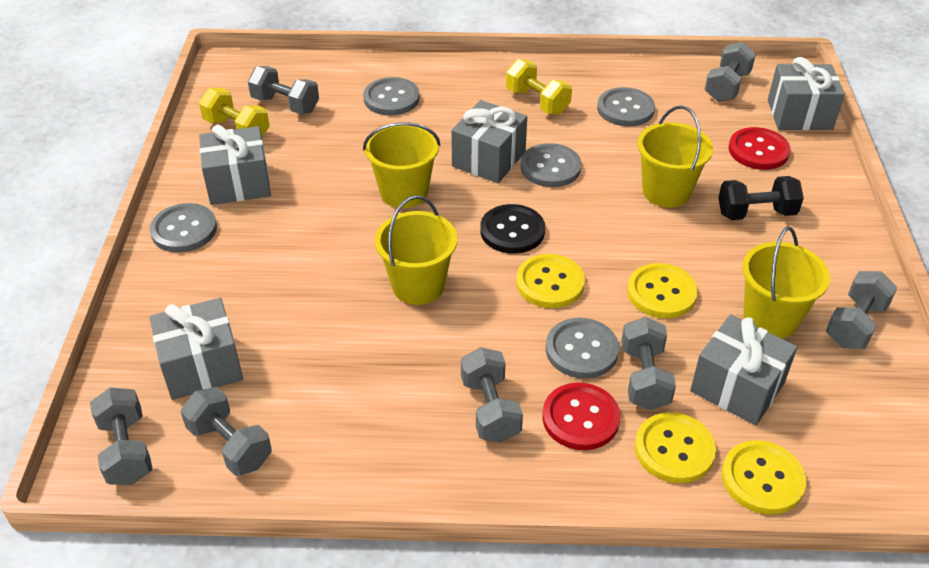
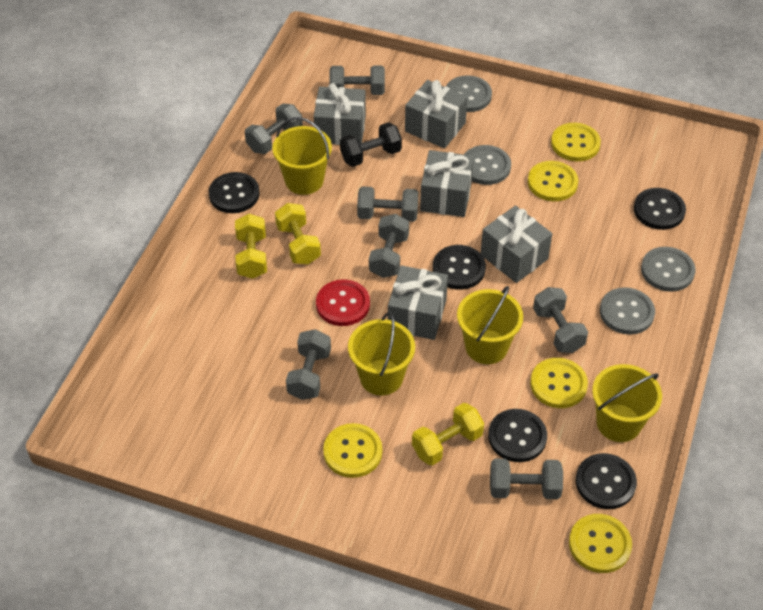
black button: [480,204,545,254] = 1 -> [209,172,260,213] [433,245,486,290] [488,409,547,462] [576,453,637,509] [634,188,686,230] = 5
grey button: [150,203,217,253] [363,77,420,115] [520,143,582,187] [546,318,619,379] [597,87,655,127] = 5 -> [446,75,492,112] [464,145,511,185] [600,287,655,335] [641,247,696,292] = 4
red button: [542,383,620,450] [728,127,791,170] = 2 -> [316,279,370,326] = 1
yellow button: [516,254,585,308] [627,263,698,318] [635,412,716,483] [722,440,806,514] = 4 -> [323,423,382,478] [528,161,578,201] [530,358,588,408] [551,123,601,161] [569,514,632,573] = 5
yellow dumbbell: [199,88,270,137] [506,59,572,115] = 2 -> [235,214,267,279] [275,203,321,265] [412,403,484,466] = 3

